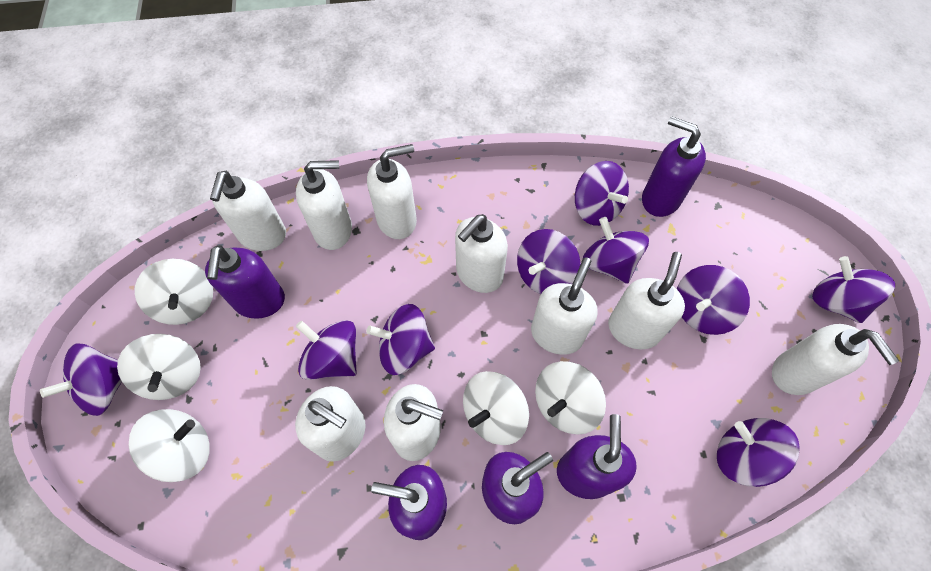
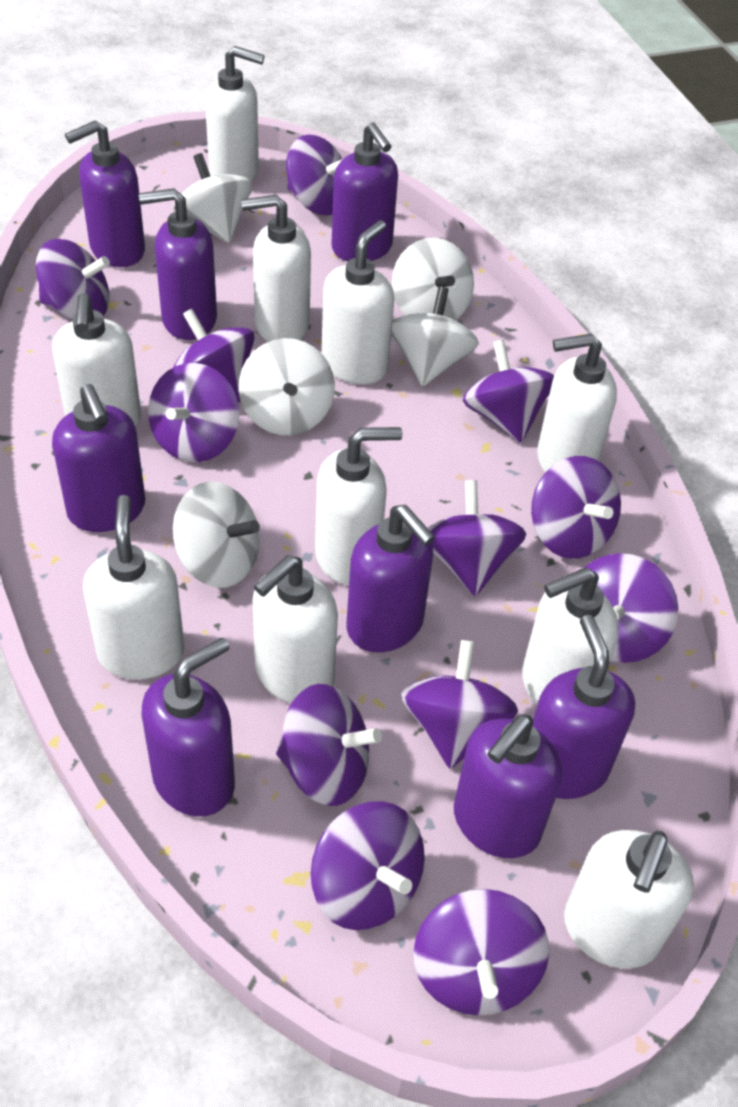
purple soap dispenser: [205,245,285,319] [371,465,447,540] [482,452,553,524] [557,414,637,499] [642,116,706,217] = 5 -> [52,384,145,532] [65,120,145,267] [139,188,217,340] [141,637,235,817] [332,123,398,261] [347,505,435,652] [454,714,562,858] [533,615,635,799] = 8
purple spinning top: [40,343,122,416] [296,320,357,380] [366,304,435,375] [517,229,581,294] [575,161,629,226] [583,217,649,284] [677,265,750,335] [717,418,800,487] [812,256,895,323] = 9 -> [36,239,110,320] [148,363,239,462] [173,309,255,402] [276,684,382,806] [286,134,344,215] [311,801,425,930] [401,640,518,769] [413,889,549,1016] [428,480,526,596] [463,340,554,443] [531,456,621,559] [584,553,678,663] = 12
white soap dispenser: [210,171,286,251] [295,386,366,462] [296,160,352,250] [367,144,417,239] [384,384,443,461] [455,214,508,293] [531,257,598,355] [608,252,685,349] [772,324,899,395] = 9 -> [52,293,141,427] [83,495,184,679] [205,46,265,181] [241,195,311,342] [253,555,338,703] [315,427,402,585] [321,220,394,384] [522,567,619,705] [537,333,617,472] [564,830,694,968] = 10

